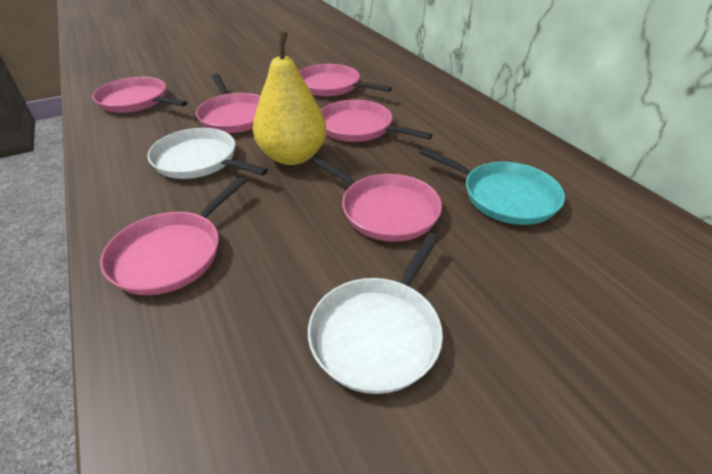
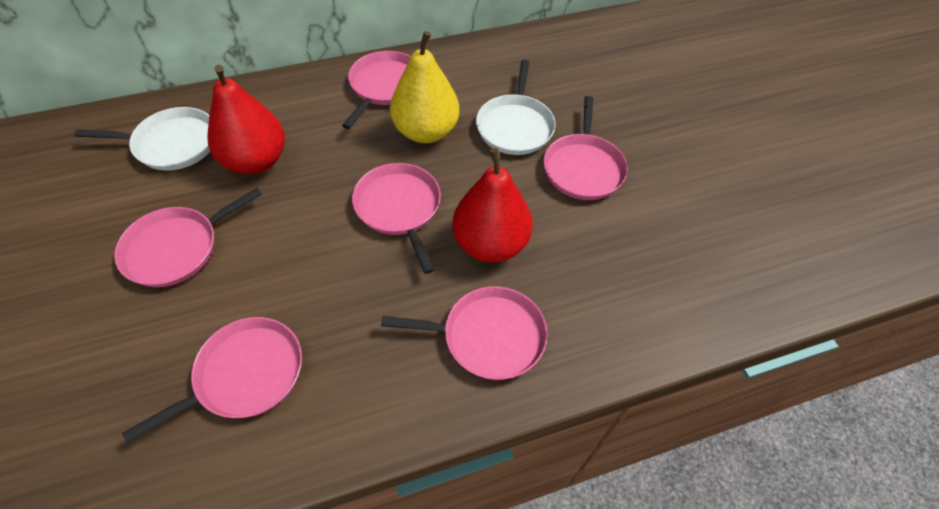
red pear: none = 0 -> [207,65,285,174] [452,148,533,263] = 2
turquoise pan: [419,148,565,225] = 1 -> none = 0

